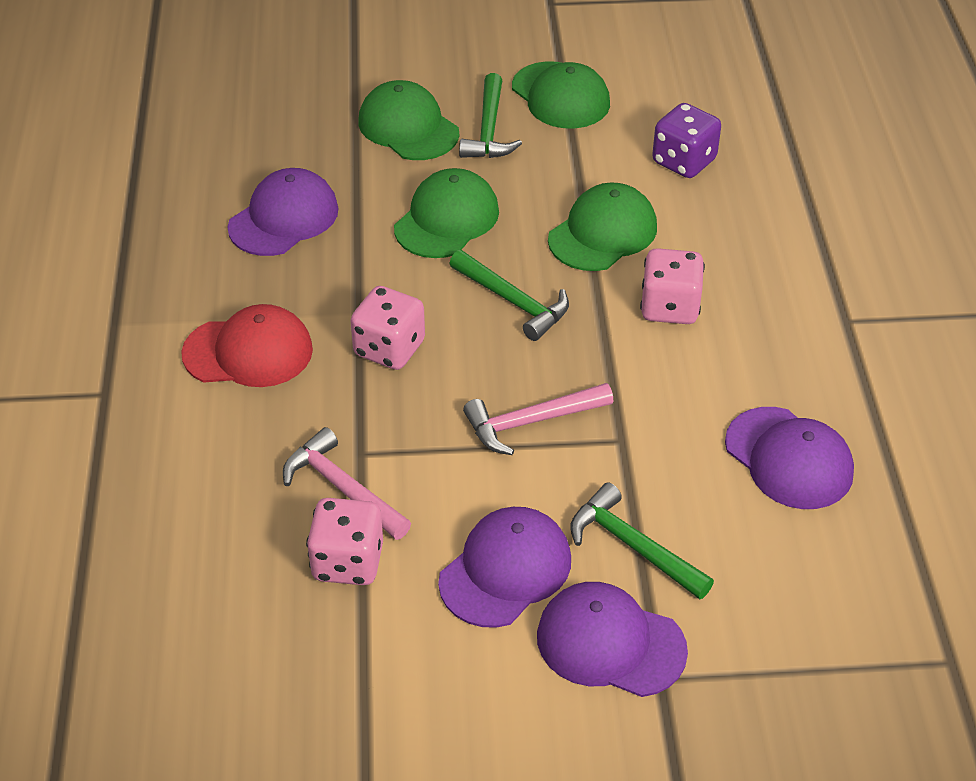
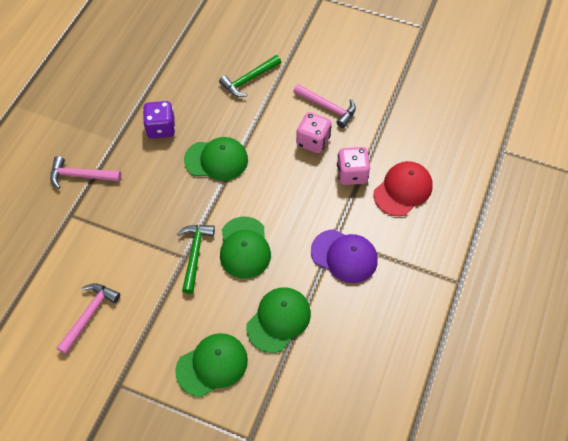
green hammer: [449,250,569,341] [459,73,522,158] [570,482,714,599] = 3 -> [177,225,215,294] [219,55,281,97] = 2
pink dice: [306,498,383,585] [351,286,425,370] [640,248,705,324] = 3 -> [296,112,332,153] [337,147,370,185] = 2
pink hammer: [283,427,411,540] [463,383,613,455] = 2 -> [50,156,121,189] [57,283,120,355] [293,84,356,128] = 3
purple cap: [228,168,339,256] [438,507,571,628] [537,582,688,697] [725,407,854,509] = 4 -> [311,229,378,283] = 1

